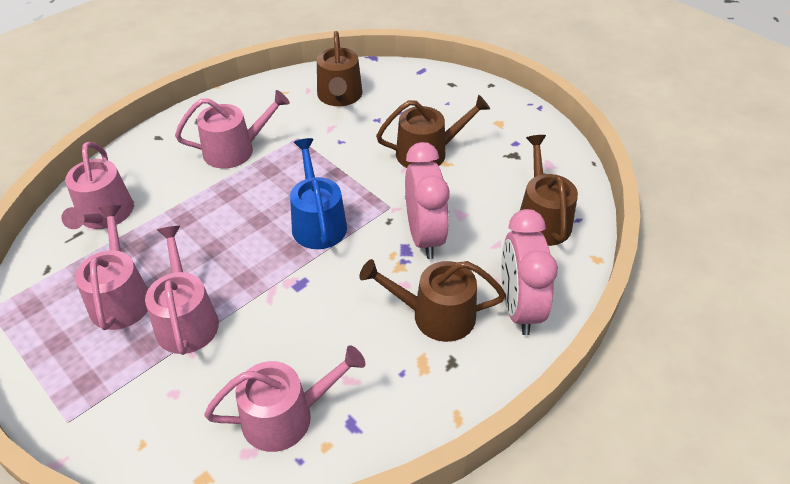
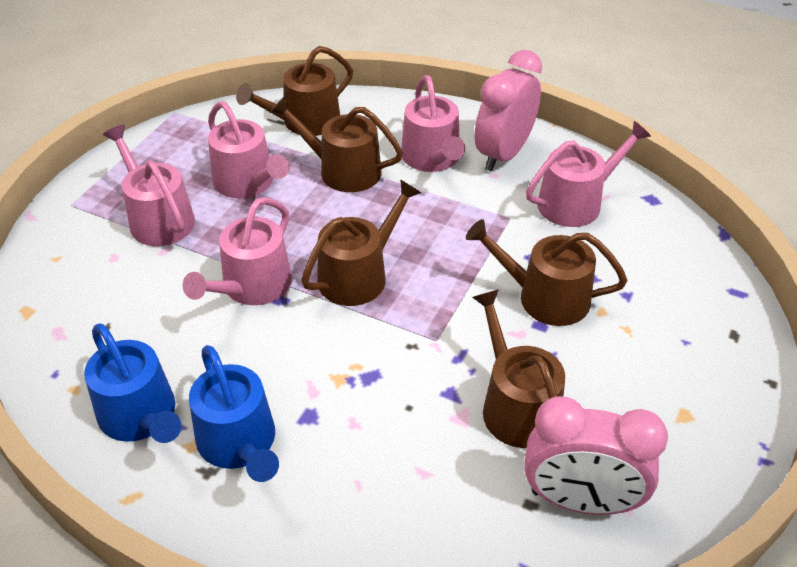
blue watering can: [290,138,347,249] = 1 -> [84,324,181,443] [189,345,279,482] = 2
brown watering can: [317,31,362,106] [359,259,506,342] [376,95,490,168] [520,135,578,246] = 4 -> [236,46,353,136] [270,96,403,192] [301,179,421,306] [466,219,627,326] [472,289,565,448] = 5

